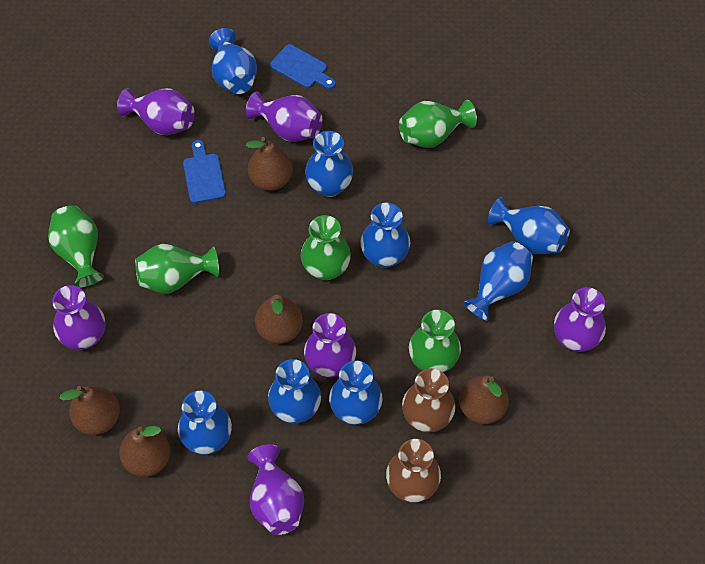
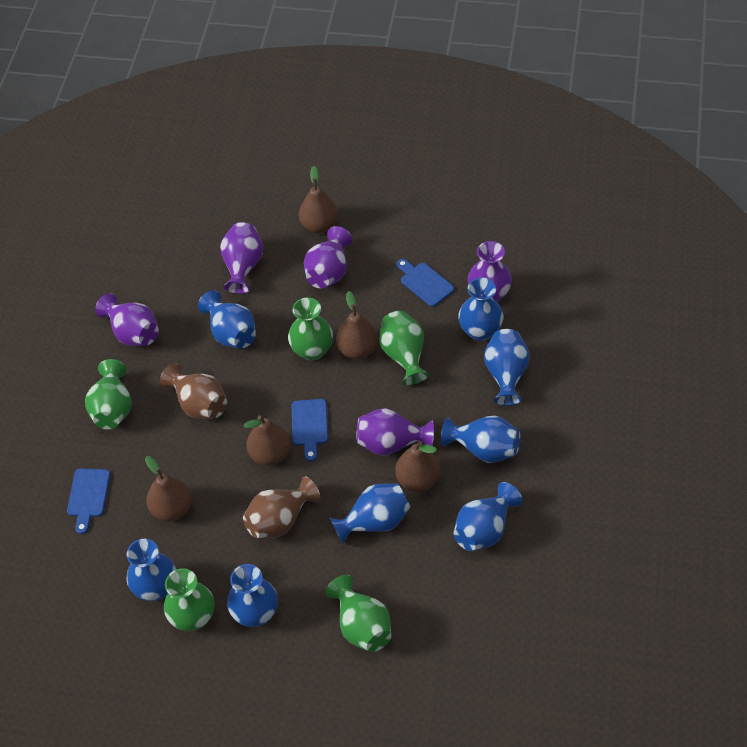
blue cutting board: [183,140,226,203] [270,44,336,89] = 2 -> [67,469,110,534] [292,399,328,461] [397,259,454,307] = 3
purple vase: [52,285,105,350] [117,88,195,135] [246,92,322,142] [247,444,304,535] [304,313,356,377] [554,287,606,352] = 6 -> [95,293,159,346] [220,222,263,294] [304,226,352,288] [356,408,434,456] [467,241,512,302] = 5

